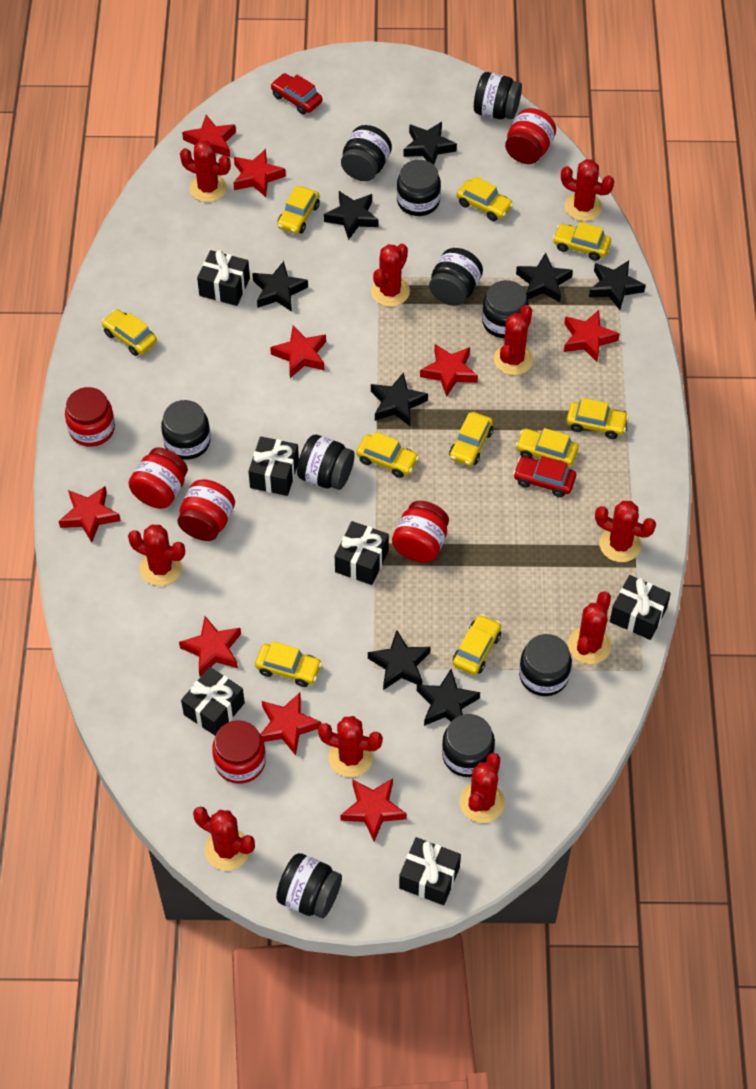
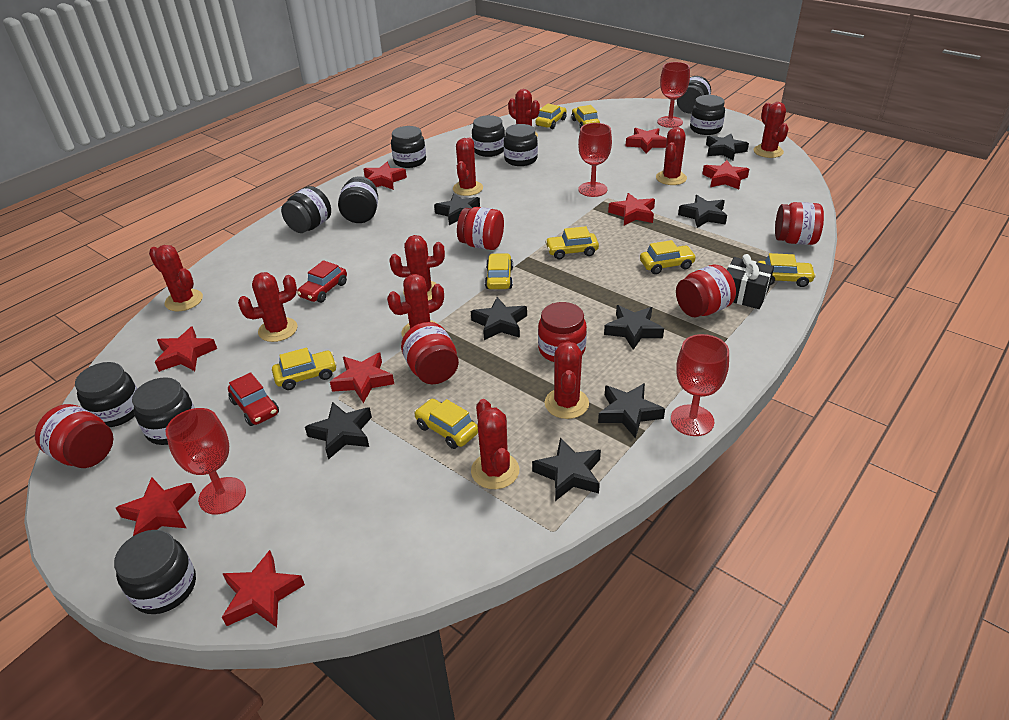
black gift: [181,667,245,736] [197,250,250,306] [248,436,299,496] [335,521,389,585] [399,837,461,905] [610,575,671,640] = 6 -> [727,254,774,309] = 1
red goblet: none = 0 -> [165,408,246,514] [578,123,612,197] [657,62,690,128] [671,334,729,436] = 4
red star: [59,486,121,543] [179,616,241,676] [182,115,236,157] [234,149,286,197] [261,693,321,755] [270,325,326,378] [340,778,407,841] [420,344,478,397] [564,310,620,362] = 9 -> [116,477,196,536] [155,326,217,372] [222,550,305,628] [330,352,394,403] [363,162,407,190] [608,193,655,225] [625,128,667,154] [702,160,749,189] = 8
yellow car: [101,309,157,356] [255,641,322,687] [277,186,320,234] [356,432,419,478] [449,412,493,466] [453,614,501,675] [457,176,513,221] [516,428,578,466] [553,222,611,261] [566,398,629,439] = 10 -> [272,348,337,390] [414,399,478,449] [485,253,513,289] [536,104,567,129] [545,226,599,259] [571,105,600,129] [640,240,696,274] [758,253,816,287] = 8

